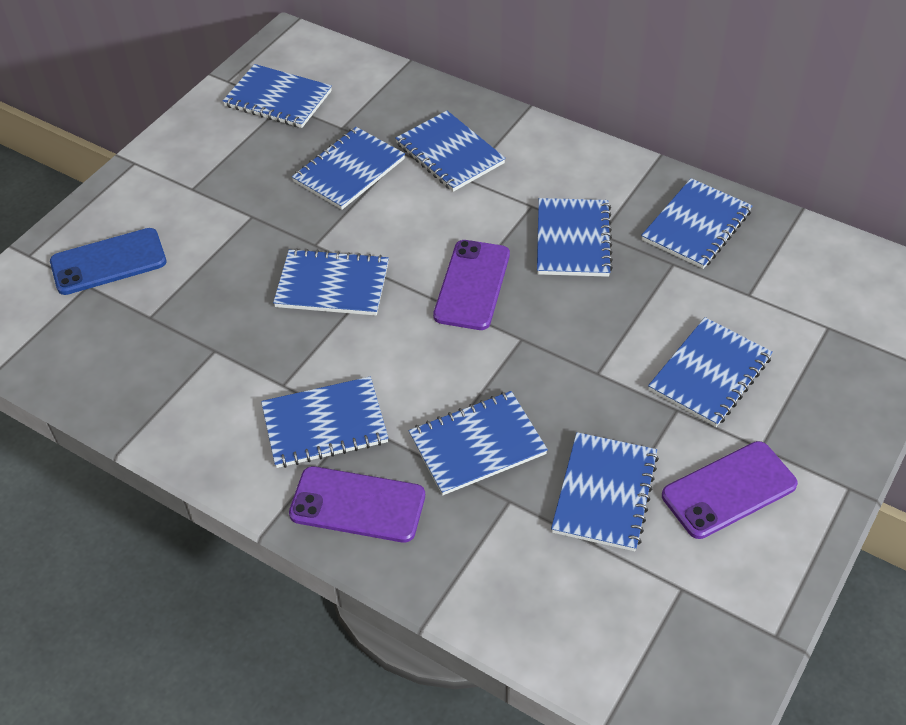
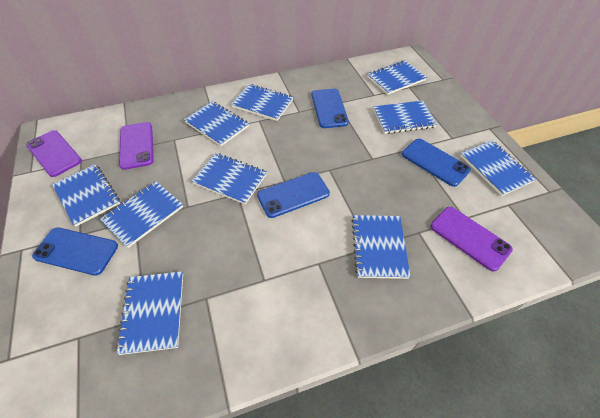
blue phone: [50,228,166,295] = 1 -> [32,227,118,276] [257,172,330,218] [312,89,349,128] [402,139,471,187] = 4

